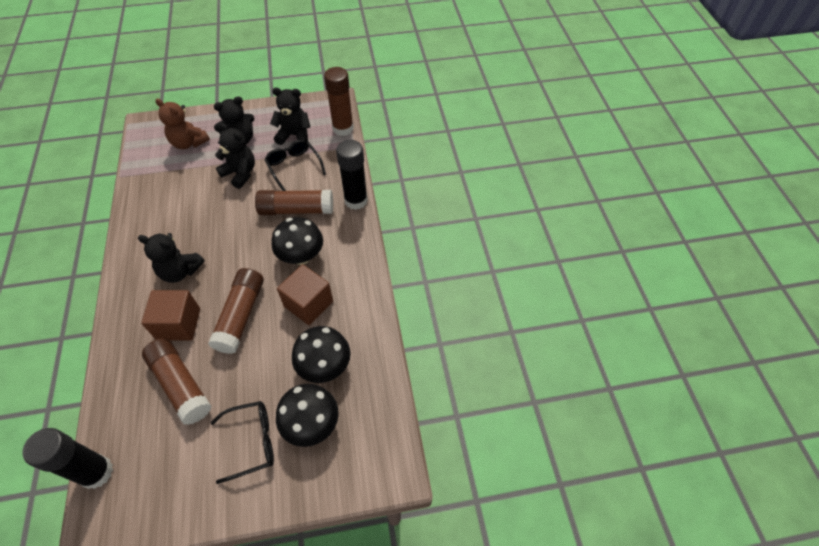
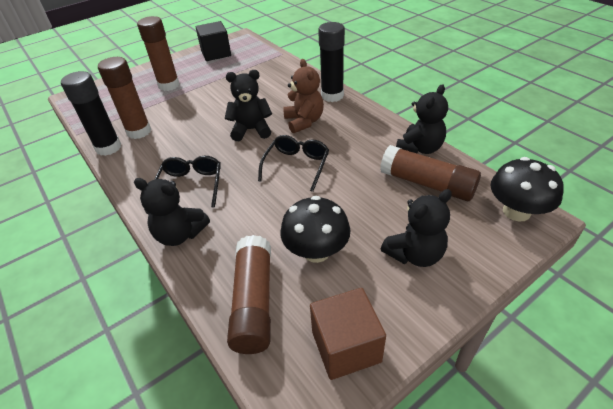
black cube: none = 0 -> [196,21,231,61] = 1
black mushroom: [272,217,323,265] [276,384,339,447] [292,326,351,383] = 3 -> [280,196,351,263] [490,157,564,222] = 2
brown cube: [141,290,200,340] [277,264,333,325] = 2 -> [310,288,386,380] = 1

